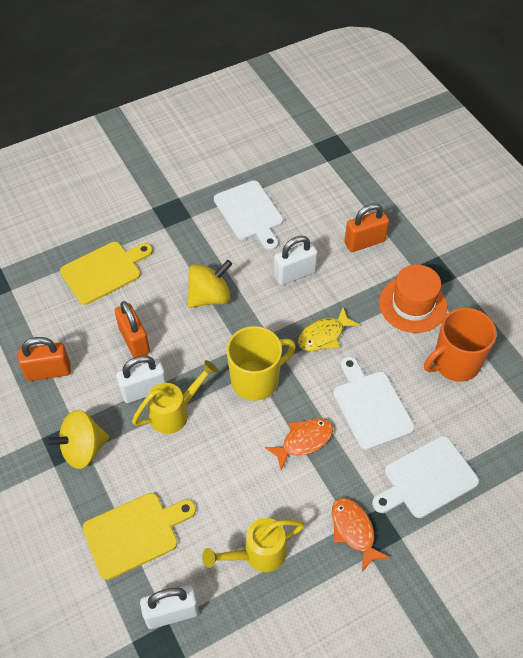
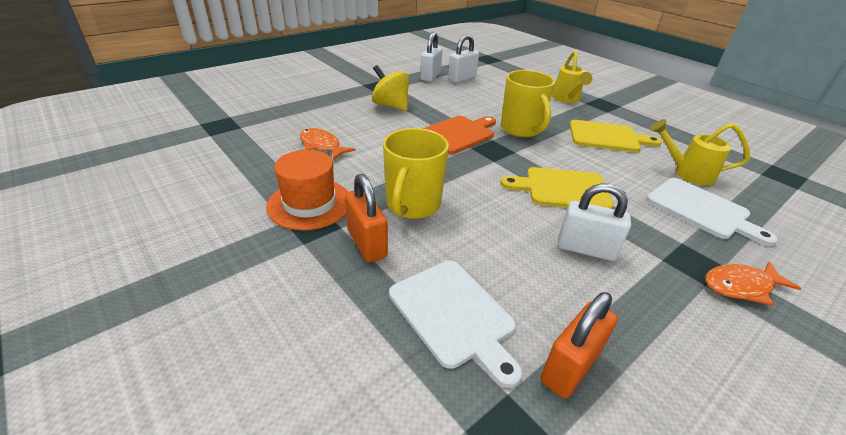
orange cutting board: none = 0 -> [422,116,496,154] = 1
orange mug: [424,308,497,382] = 1 -> none = 0
orange padlock: [18,337,71,381] [115,301,150,357] [345,203,389,252] = 3 -> [345,174,388,263] [541,292,618,398] = 2
white cutting board: [214,180,283,250] [333,356,415,450] [372,436,479,518] = 3 -> [389,261,523,388] [647,178,778,246] = 2
yellow fish: [298,308,360,351] = 1 -> none = 0
yellow mug: [226,326,296,401] = 1 -> [383,128,449,219] [501,70,555,137] = 2
yellow spinning top: [45,410,109,469] [188,260,232,308] = 2 -> [372,65,409,111] = 1

